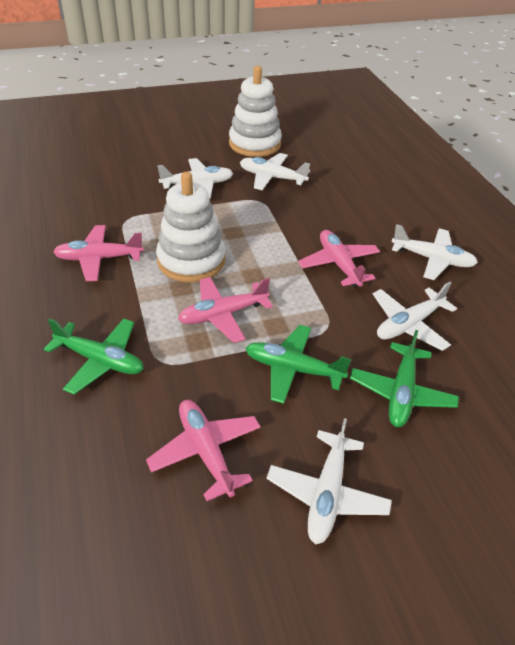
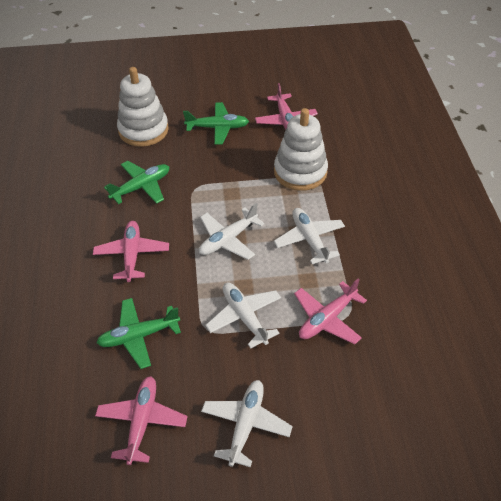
white plane: [157,158,233,198] [240,153,310,190] [267,418,392,545] [373,282,457,351] [392,224,478,280] = 5 -> [199,203,264,260] [201,380,293,467] [205,283,281,349] [274,208,345,264] = 4

